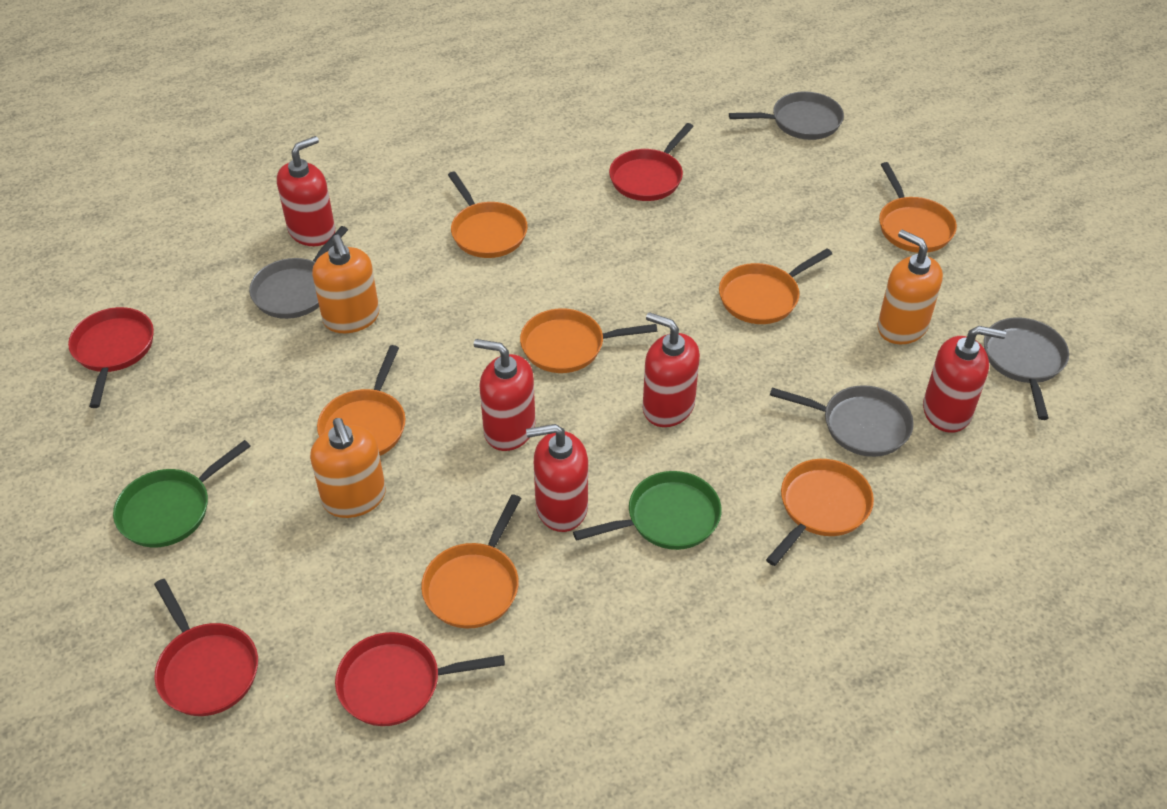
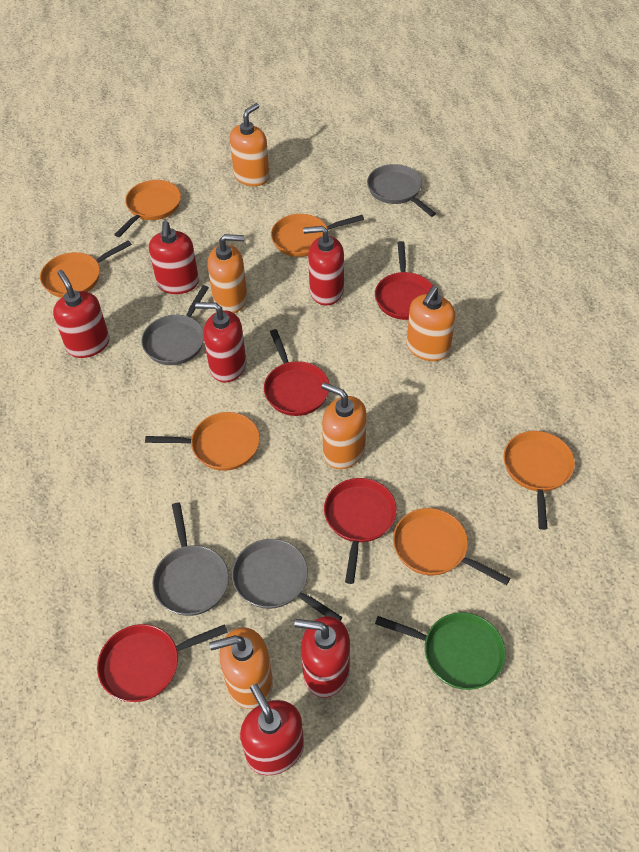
green pan: [113,440,251,547] [573,471,722,550] = 2 -> [375,612,506,690] = 1
orange pan: [317,345,406,456] [421,494,521,628] [448,172,528,258] [520,308,657,373] [719,248,832,324] [766,459,874,566] [879,162,957,253] = 7 -> [40,240,132,298] [114,180,181,237] [145,412,260,471] [271,214,364,257] [393,508,510,585] [503,431,575,530] = 6
orange soap dispenser: [310,418,386,518] [312,235,379,333] [878,230,943,344] = 3 -> [207,234,247,313] [209,627,273,709] [230,103,270,186] [322,382,367,469] [407,286,455,361] = 5
red soap dispenser: [277,136,335,246] [474,339,536,451] [526,424,588,532] [643,312,700,427] [923,326,1006,433] = 5 -> [53,270,110,358] [149,221,199,294] [195,302,246,383] [240,684,304,775] [294,616,350,698] [303,226,344,305] = 6

